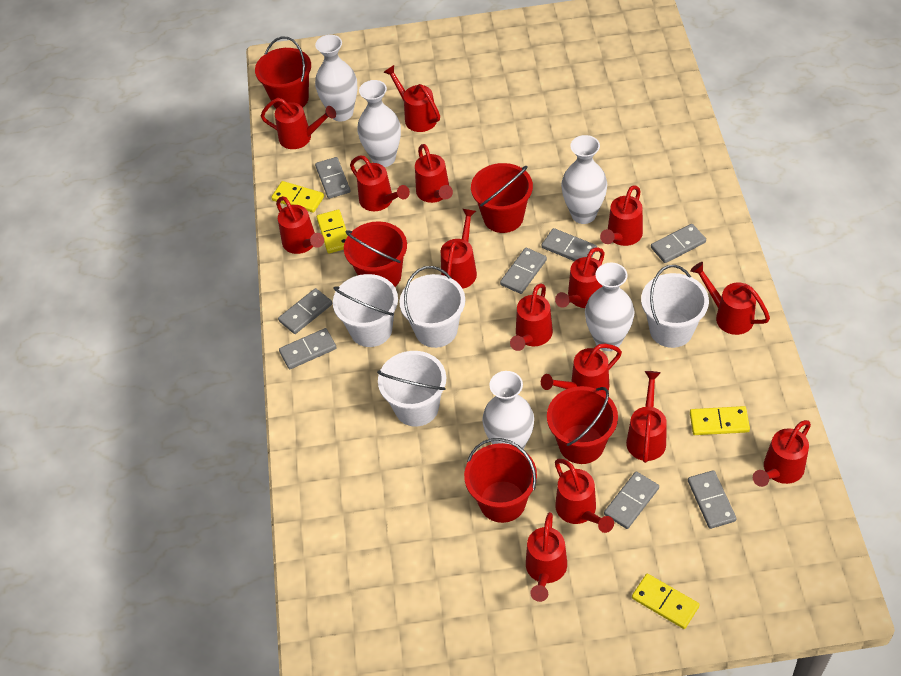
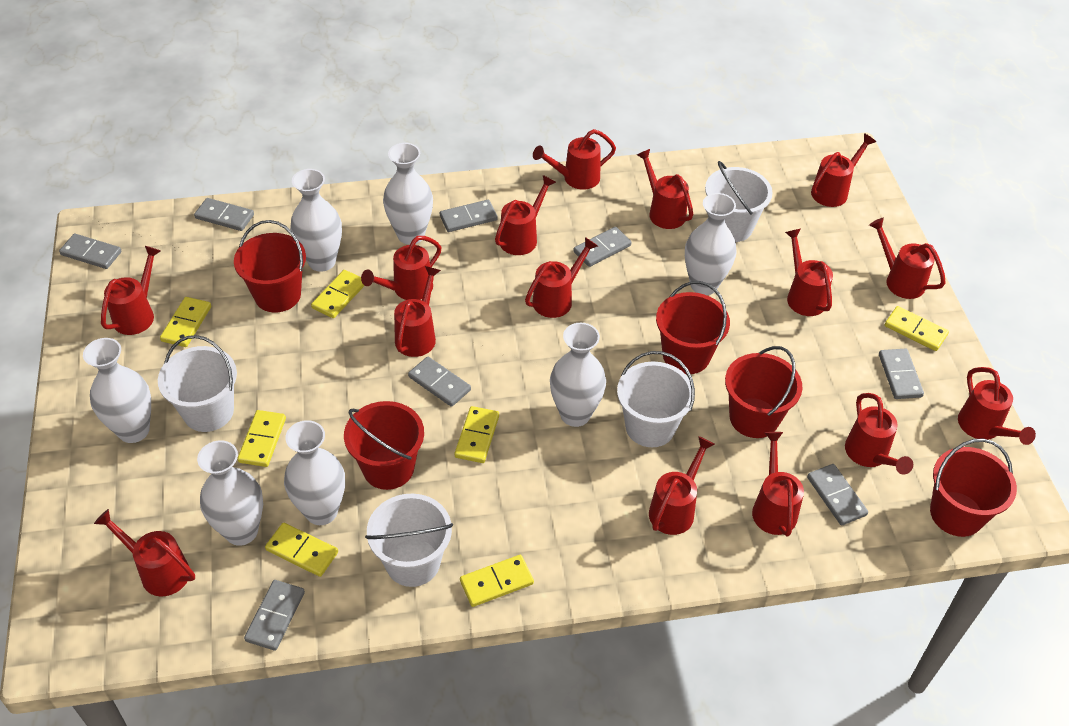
white vase: [315,35,358,121] [357,80,401,167] [482,371,534,449] [561,135,607,224] [585,263,635,351] = 5 -> [83,338,151,443] [197,440,263,546] [284,420,345,525] [290,169,342,272] [383,143,433,245] [550,323,606,427] [685,193,737,295] = 7
yellow domino: [271,181,324,213] [317,210,348,253] [632,574,700,629] [690,406,750,435] = 4 -> [160,297,211,347] [237,410,286,467] [265,523,338,577] [311,270,365,318] [455,406,499,463] [460,555,534,607] [885,306,949,351] = 7

